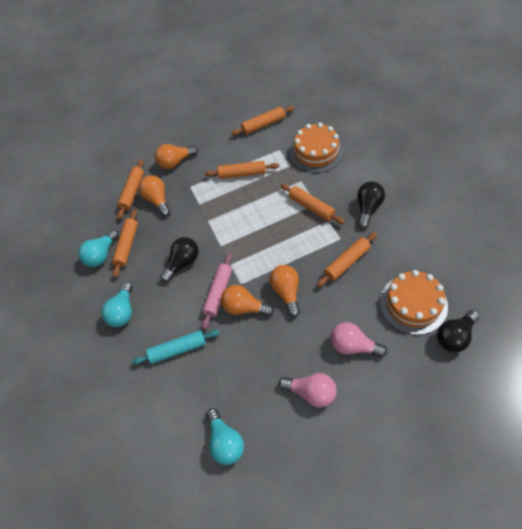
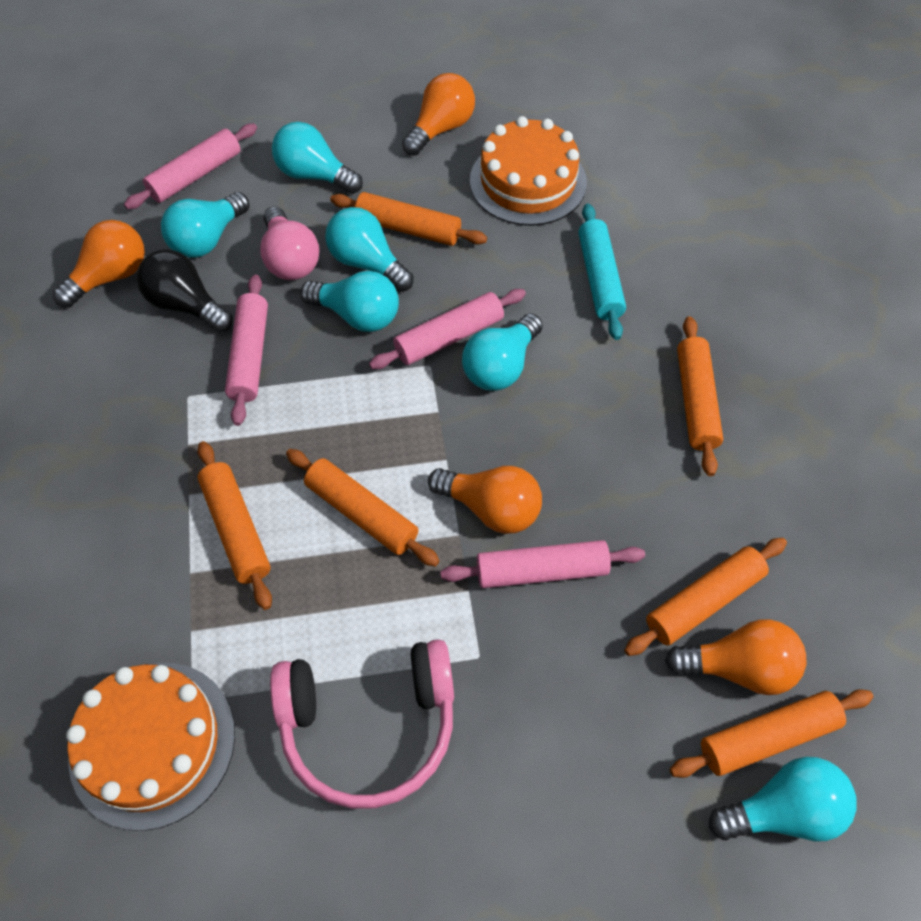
black light bulb: [160,237,199,283] [357,181,385,229] [437,310,480,352] = 3 -> [137,250,233,332] = 1
pink headphones: none = 0 -> [270,639,454,809] = 1
pink light bulb: [279,373,337,408] [331,322,387,357] = 2 -> [260,206,319,280] = 1
pink rolling pin: [202,253,232,329] = 1 -> [124,123,257,209] [225,274,268,426] [369,289,526,369] [440,540,645,588] = 4
turquoise light bulb: [78,229,119,267] [101,282,133,327] [206,409,244,465] = 3 -> [161,192,250,258] [272,122,363,194] [300,271,399,332] [325,207,414,292] [462,314,543,391] [709,757,857,842] = 6

